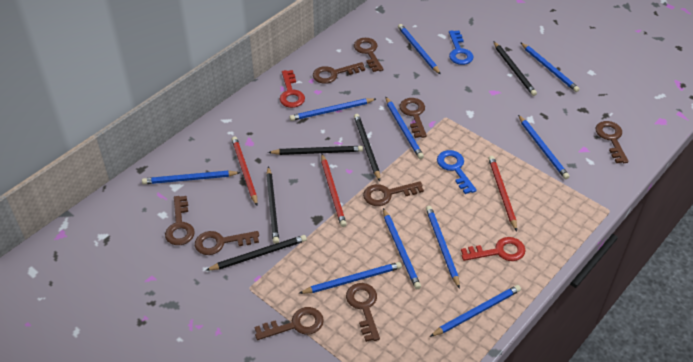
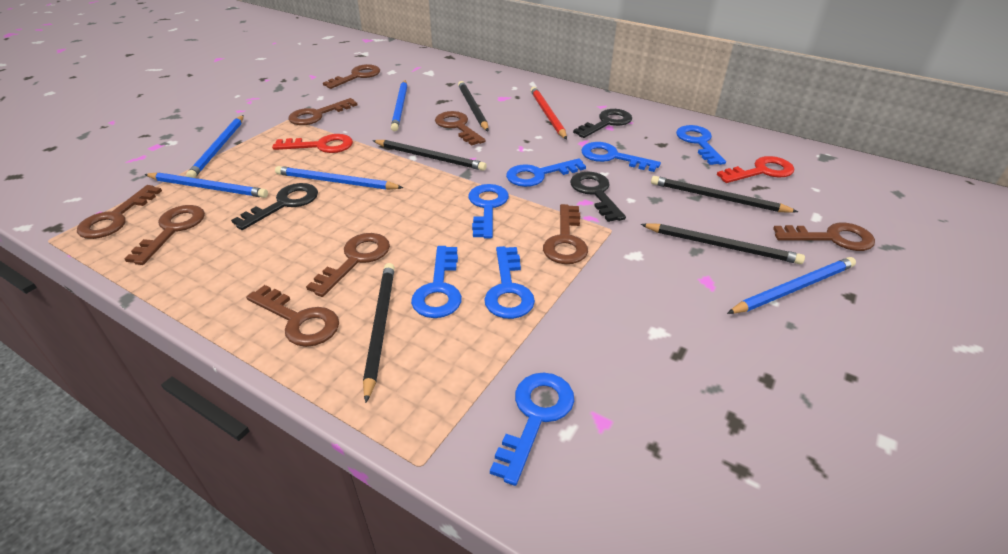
black key: none = 0 -> [231,183,318,230] [570,172,626,222] [573,109,632,138] = 3
blue key: [437,150,477,194] [449,30,474,65] = 2 -> [411,246,462,318] [468,184,509,239] [484,246,535,319] [490,372,574,486] [506,158,586,187] [581,142,661,172] [676,125,726,165] = 7
blue pencil: [142,170,241,184] [289,98,376,121] [299,262,402,294] [383,208,421,289] [385,96,424,159] [398,24,441,75] [426,206,460,289] [430,285,521,337] [518,115,570,179] [520,42,580,92] = 10 -> [144,172,268,198] [186,115,244,178] [275,166,404,190] [391,80,407,131] [727,257,856,314] = 5
red pencil: [231,136,258,206] [321,154,347,227] [488,156,517,231] = 3 -> [531,87,567,139] = 1

